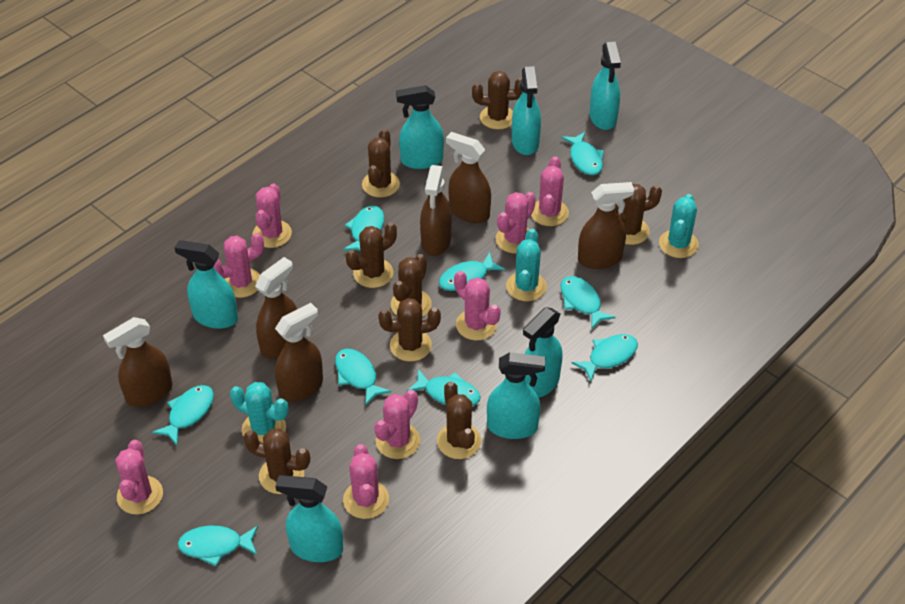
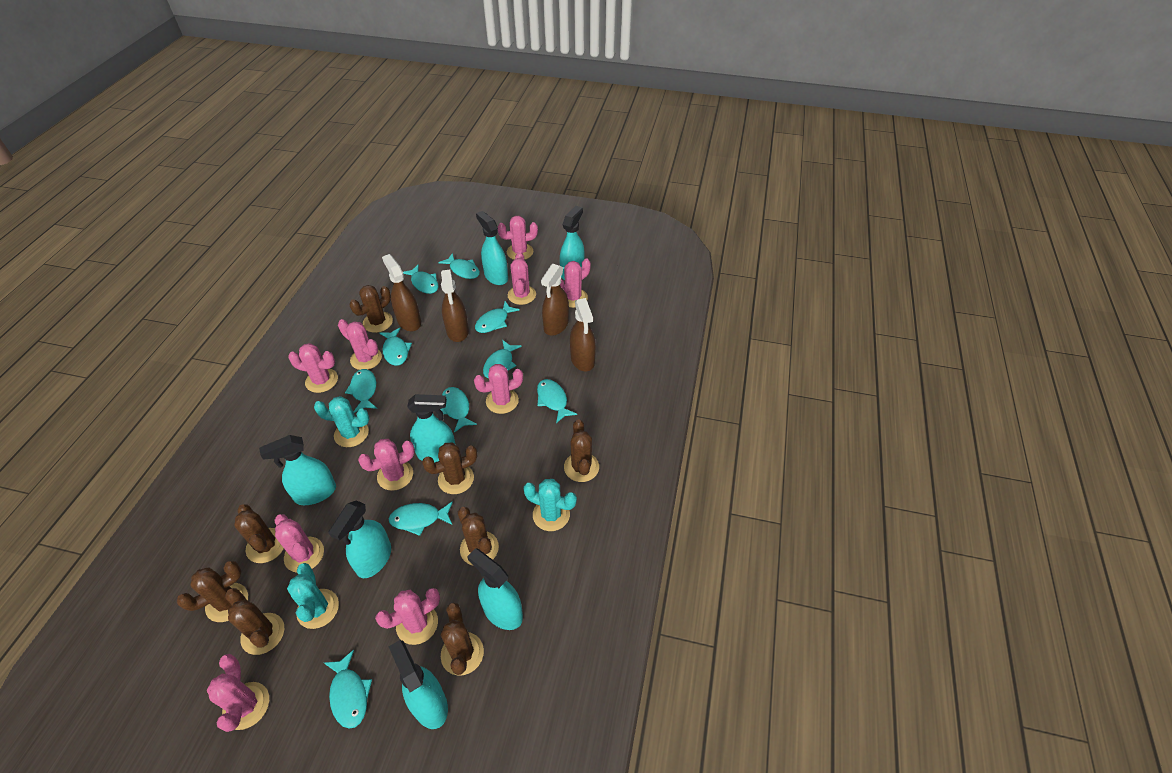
brown spray bottle: [103,317,172,407] [255,257,297,359] [275,303,323,402] [420,165,452,256] [446,132,491,223] [578,182,634,269] = 6 -> [382,254,421,331] [441,270,469,342] [541,264,569,336] [570,298,596,372] = 4
pink cactus: [115,440,163,515] [214,233,264,298] [252,184,292,248] [343,444,389,519] [374,390,420,459] [454,271,501,341] [496,192,536,254] [531,157,569,226] = 8 -> [207,654,269,732] [275,514,324,573] [288,343,338,393] [338,319,382,370] [358,439,415,491] [375,588,440,645] [474,364,523,414] [498,216,538,260] [508,252,536,305] [560,258,591,308] = 10
turquoise fish: [152,385,214,445] [178,526,258,566] [335,349,391,405] [343,206,384,251] [407,369,481,406] [439,252,505,291] [561,132,604,175] [561,276,616,329] [572,334,638,381] = 9 -> [324,650,372,729] [345,369,377,413] [379,328,412,366] [389,501,453,536] [403,264,438,294] [438,253,480,279] [440,387,477,433] [475,301,520,333] [483,340,522,379] [537,379,577,423] = 10

